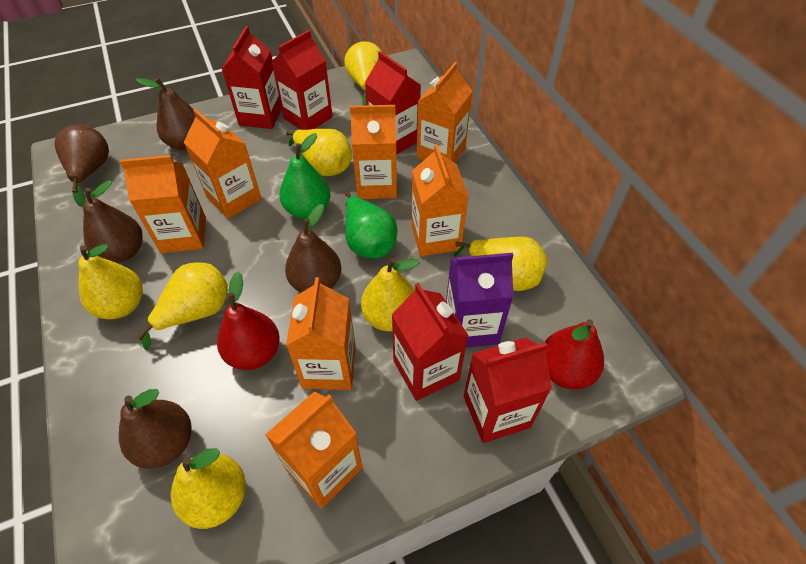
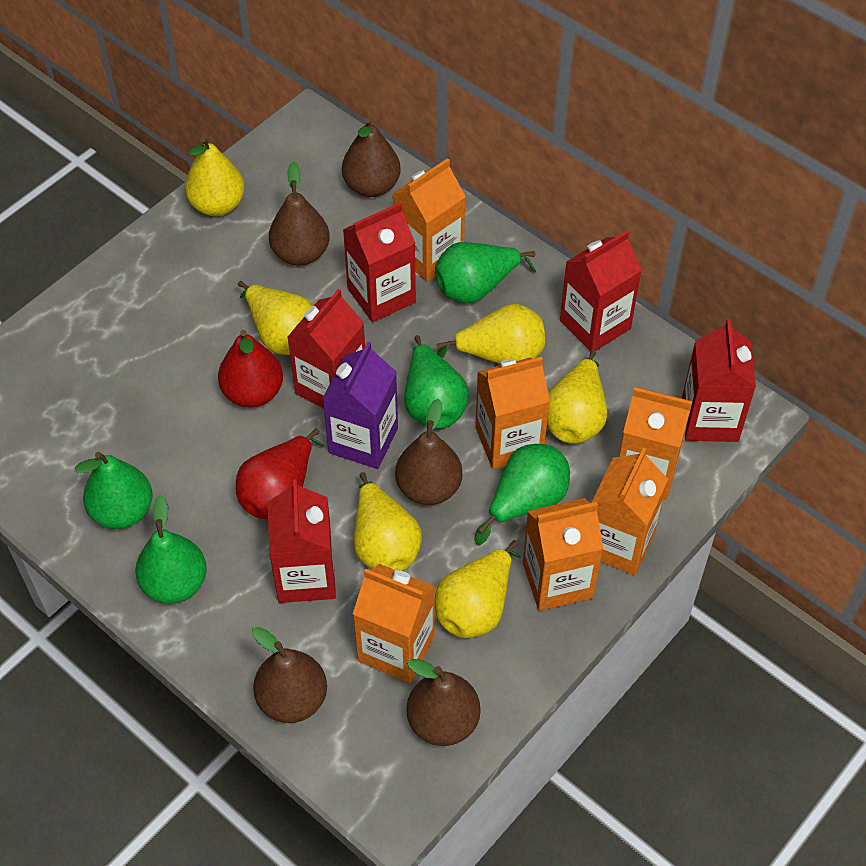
green pear: [279,133,330,219] [345,192,398,259] = 2 -> [75,452,153,529] [135,495,207,604] [404,335,469,429] [435,242,536,303] [474,444,570,545] = 5
orange carton: [120,155,206,253] [184,109,262,219] [265,392,362,509] [286,277,356,390] [350,105,397,199] [411,144,469,256] [417,62,472,163] = 7 -> [353,564,435,683] [392,158,466,282] [475,357,550,470] [523,498,603,611] [591,448,668,575] [619,387,693,500] = 6
yellow pear: [78,245,143,319] [137,262,228,350] [171,448,246,529] [286,129,352,176] [344,41,383,105] [361,258,420,332] [454,237,548,291] = 7 -> [185,137,245,216] [238,281,313,355] [354,472,422,571] [435,540,520,638] [436,304,545,364] [547,350,607,444] = 6

